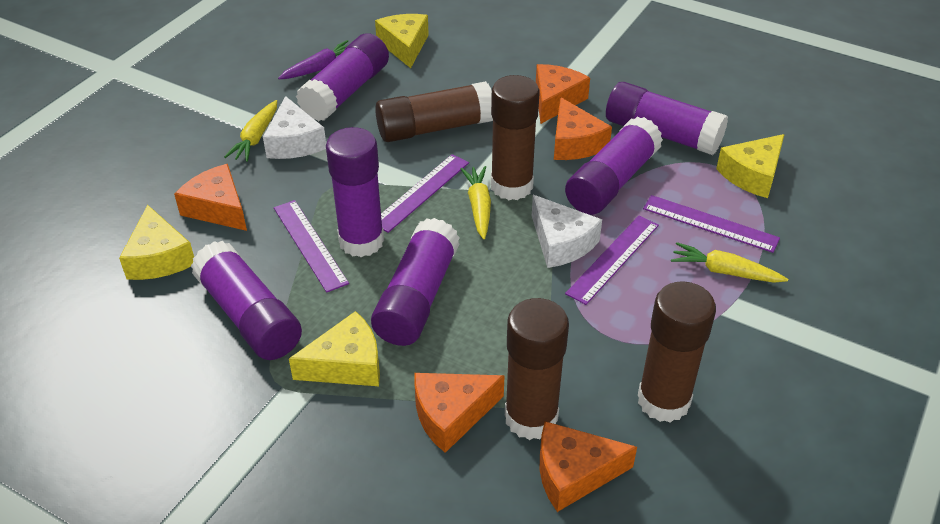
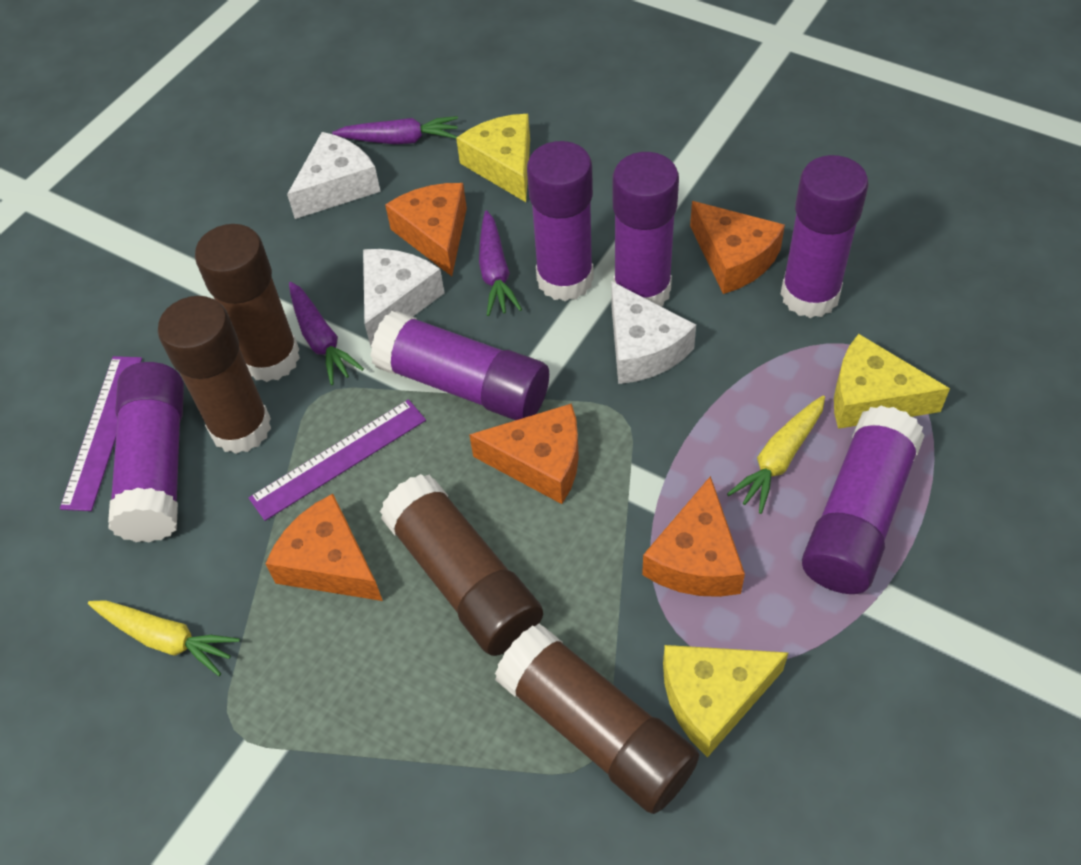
purple carrot: [278,40,348,79] = 1 -> [289,282,364,385] [332,116,458,144] [479,210,522,316] = 3
purple ruler: [274,200,349,293] [381,154,469,233] [565,216,659,305] [643,195,780,253] = 4 -> [60,356,142,511] [249,399,426,521] = 2
white cheese: [263,96,326,159] [532,195,602,268] = 2 -> [287,132,381,219] [363,249,445,346] [611,281,696,384] = 3
yellow carrot: [224,100,277,162] [460,166,491,239] [671,242,788,283] = 3 -> [88,600,240,676] [727,395,825,514] = 2
yellow cheese: [119,205,194,280] [289,311,380,386] [375,14,429,68] [716,134,785,198] = 4 -> [456,114,530,202] [663,645,789,758] [834,334,950,429] = 3

